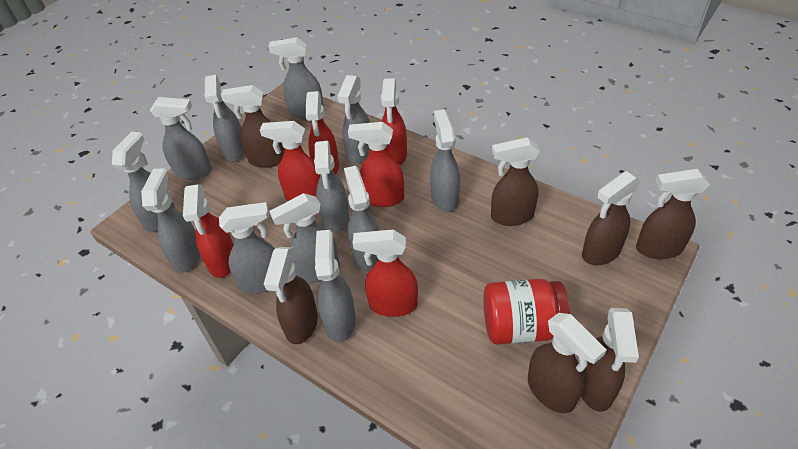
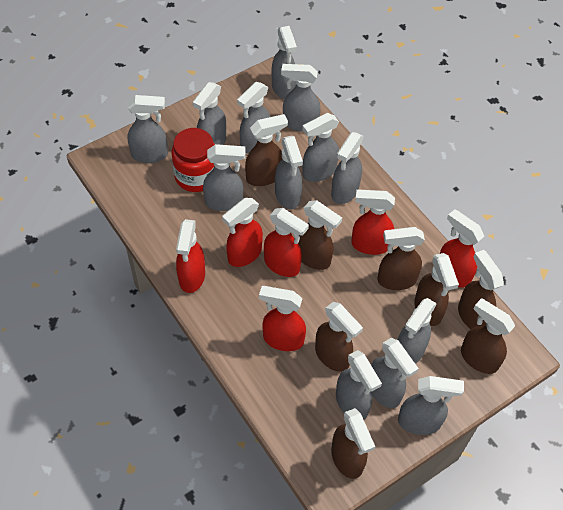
brown spray bottle: [221,85,285,168] [264,247,318,344] [491,137,540,226] [528,313,607,413] [581,308,639,412] [582,171,641,265] [636,169,710,259] = 7 -> [245,114,288,186] [298,200,342,270] [315,302,363,372] [331,408,375,479] [377,227,425,290] [414,253,459,326] [458,250,504,329] [461,298,515,374] = 8
grey spray bottle: [112,132,175,232] [141,168,200,273] [150,97,212,180] [205,75,245,162] [219,202,275,294] [268,37,324,118] [269,193,339,283] [314,141,349,233] [315,230,356,342] [337,75,370,163] [344,166,380,272] [430,109,460,212] = 12 -> [127,95,168,163] [193,82,226,145] [203,144,245,211] [237,82,271,154] [272,26,297,99] [275,136,303,210] [281,64,320,132] [302,113,339,182] [331,132,364,204] [336,350,382,420] [371,338,419,408] [397,298,437,364] [398,376,464,435] = 13

